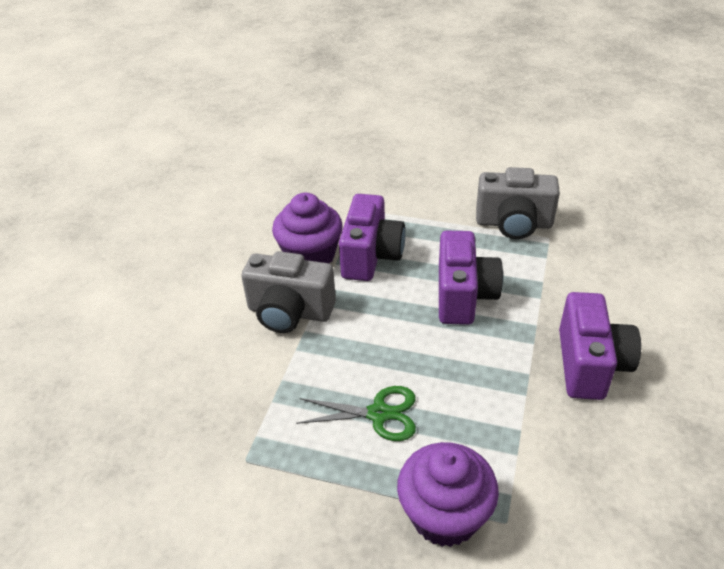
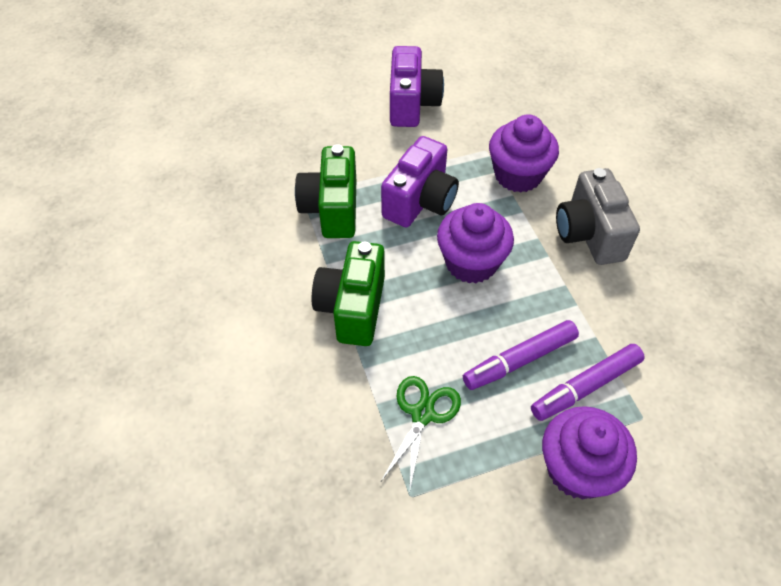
green camera: none = 0 -> [295,144,356,238] [312,241,385,346] = 2
grey camera: [241,251,336,333] [476,167,560,239] = 2 -> [556,168,640,265] = 1
purple camera: [339,194,405,281] [439,231,503,325] [559,292,641,400] = 3 -> [381,136,459,227] [390,46,444,127] = 2
purple cupcake: [272,193,343,264] [397,442,499,547] = 2 -> [437,203,514,284] [489,114,559,193] [542,406,637,500] = 3
purple marker: none = 0 -> [463,320,579,390] [531,344,645,421] = 2

